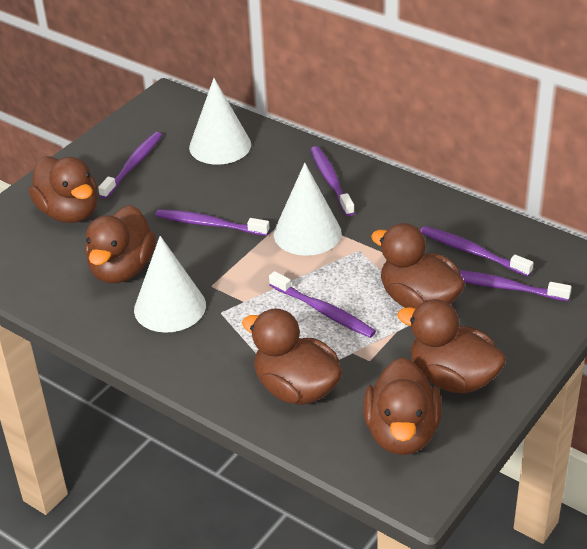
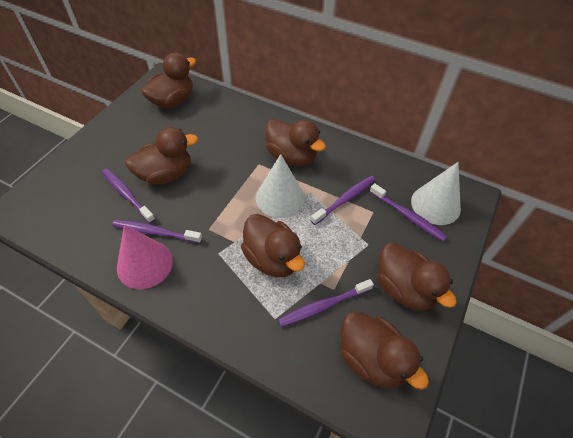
pink cone: none = 0 -> [117,225,173,289] = 1
purple toothbrush: [98,132,162,199] [155,209,269,236] [269,271,376,338] [311,146,355,216] [420,226,533,276] [459,270,571,301] = 6 -> [102,169,155,223] [112,220,202,243] [278,279,374,327] [310,175,376,225] [370,183,447,242] = 5
white cone: [134,236,206,333] [189,78,251,165] [274,163,342,256] = 3 -> [256,154,305,218] [411,162,461,225] = 2

